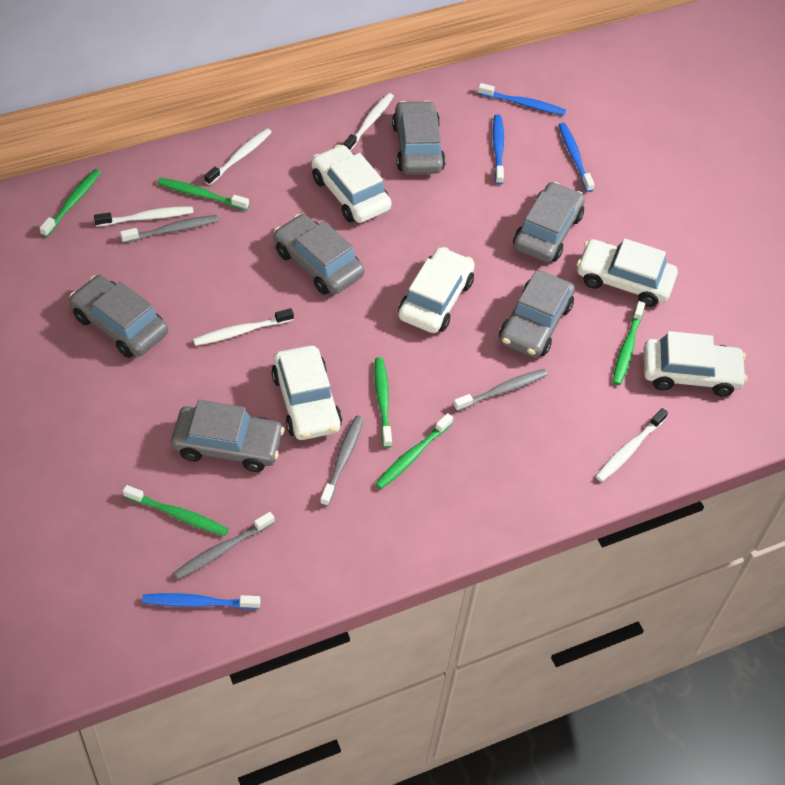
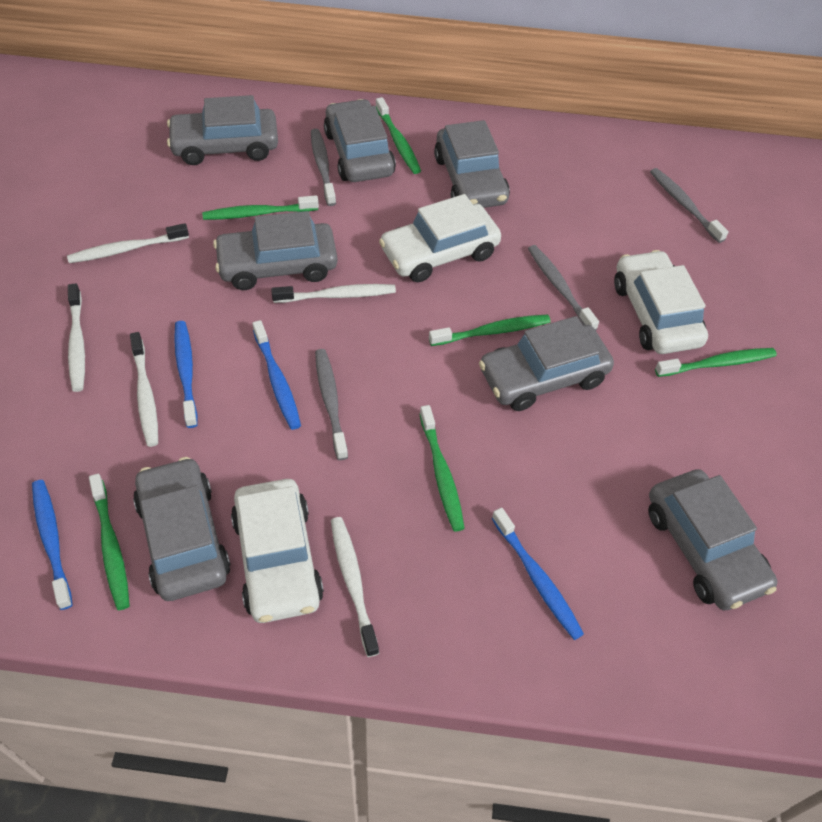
grey car: [69,275,168,358] [171,400,284,472] [274,214,365,295] [392,101,445,174] [499,270,575,358] [513,182,585,262] = 6 -> [133,457,231,601] [167,95,278,165] [213,211,337,290] [324,99,396,182] [434,120,510,208] [479,316,614,411] [648,469,778,610] = 7
white car: [271,346,342,440] [311,145,392,223] [398,247,475,333] [577,238,678,307] [643,331,747,396] = 5 -> [231,479,324,623] [379,194,501,282] [614,250,708,354] = 3

